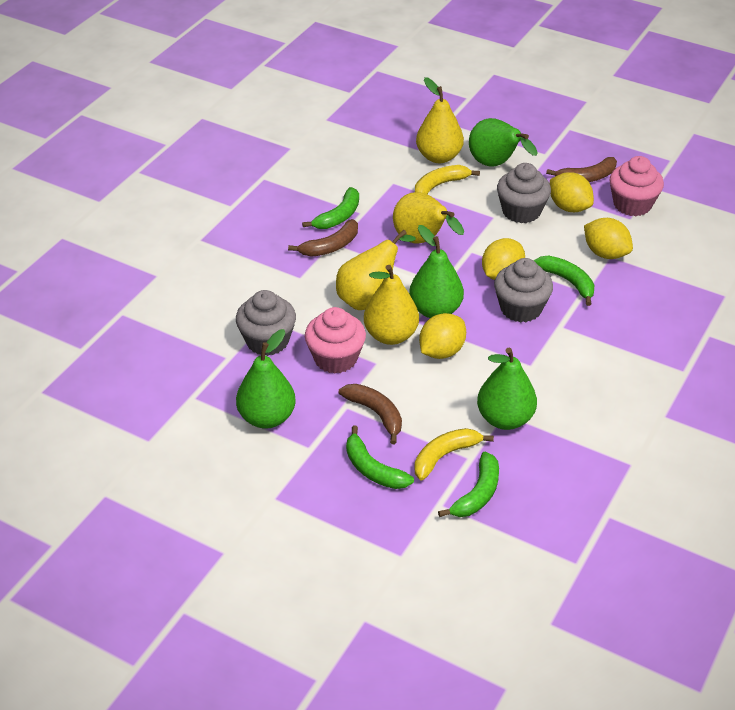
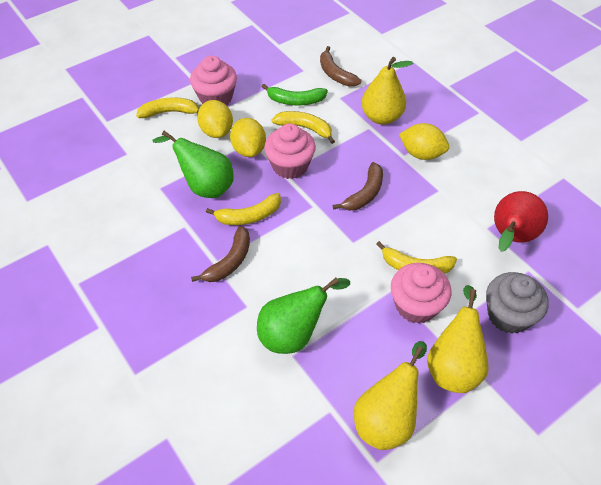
green banana: [302,187,359,229] [346,426,414,489] [438,452,499,517] [533,256,594,306] = 4 -> [262,84,328,106] = 1
green pear: [236,329,296,429] [409,225,464,318] [469,118,538,167] [477,348,537,430] = 4 -> [152,131,234,198] [257,278,350,354] = 2
grey cupcake: [236,290,296,356] [494,258,553,322] [497,163,551,223] = 3 -> [486,272,549,334] = 1
pink cupcake: [305,307,366,374] [609,156,664,216] = 2 -> [190,56,237,105] [264,123,316,179] [391,263,451,324] = 3
red pear: none = 0 -> [494,191,548,252] = 1
yellow banana: [414,428,494,480] [415,165,480,194] = 2 -> [136,97,199,118] [206,193,281,225] [272,111,335,144] [376,241,457,274] = 4
yellow lemon: [419,313,466,359] [482,238,525,280] [550,172,594,212] [584,218,633,259] = 4 -> [197,100,233,138] [230,118,266,157] [399,123,449,160] = 3
yellow pear: [336,229,416,310] [364,265,419,345] [393,192,464,244] [416,77,464,163] = 4 -> [354,341,427,450] [362,57,413,125] [427,285,489,393] = 3

